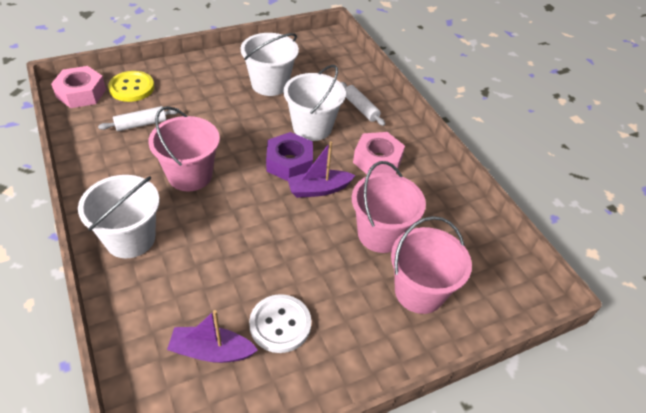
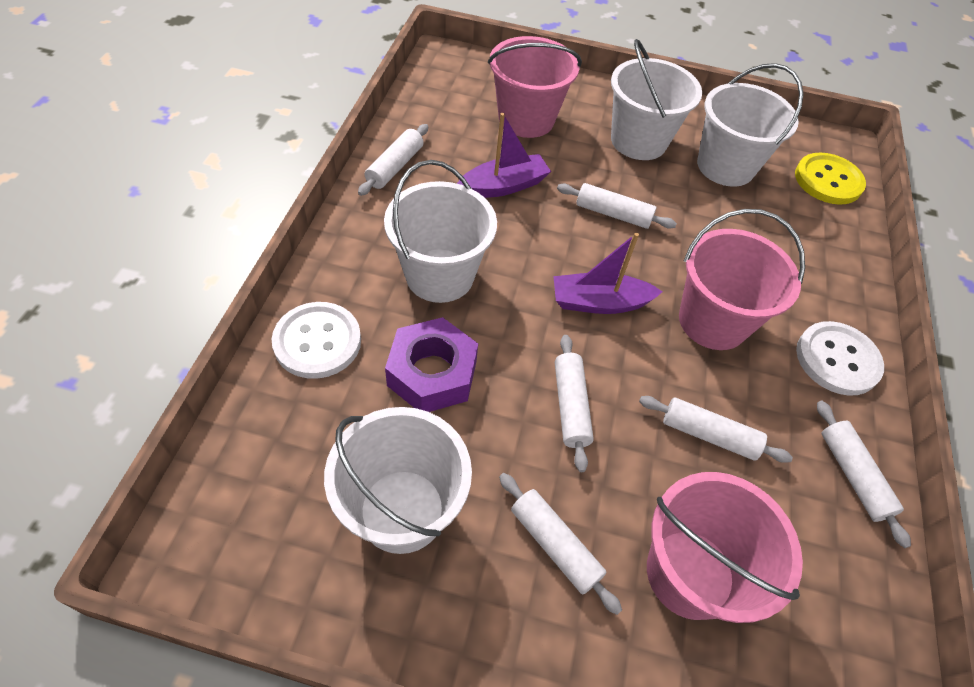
pink nut: [51,66,106,108] [353,132,405,175] = 2 -> none = 0
white bucket: [78,175,160,258] [241,33,299,96] [284,65,346,141] = 3 -> [324,407,472,554] [384,160,497,303] [611,39,702,160] [697,63,804,187] = 4
white button: [249,294,311,353] = 1 -> [272,302,361,379] [796,321,884,396] = 2
white rolling pin: [98,106,179,131] [340,82,385,126] = 2 -> [358,124,428,196] [499,473,622,615] [555,335,594,472] [557,183,677,229] [639,396,793,463] [817,401,911,548] = 6

